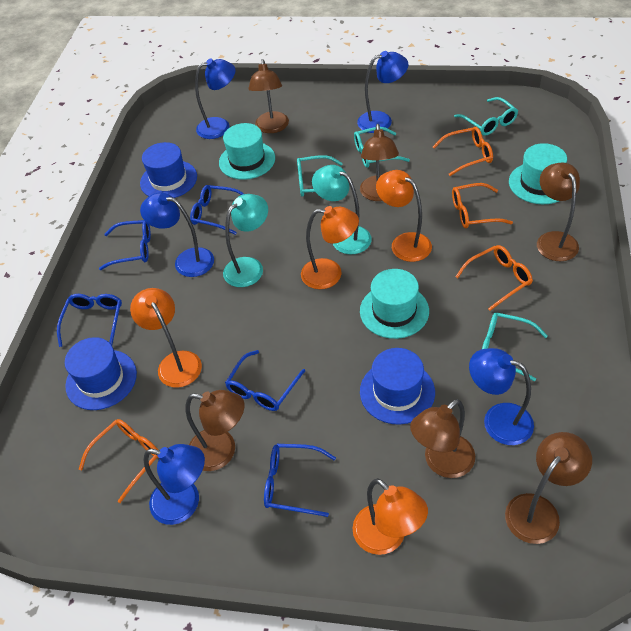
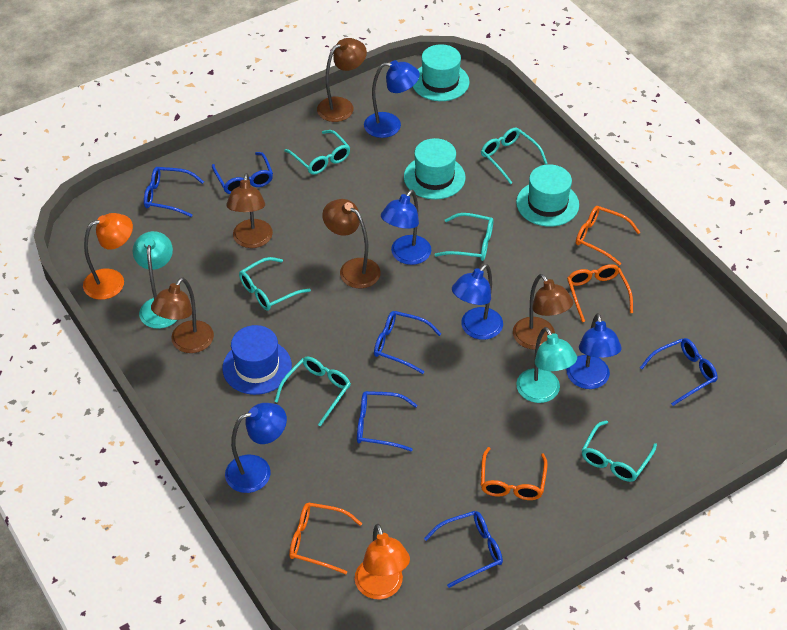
blue glasses: [57,294,122,347] [99,220,151,270] [190,185,244,235] [225,350,305,411] [264,444,336,517] = 5 -> [144,167,204,217] [212,152,273,194] [357,391,418,451] [374,311,441,374] [424,511,503,588] [640,338,718,406] = 6
blue hat: [65,337,137,410] [140,142,197,198] [360,348,435,425] = 3 -> [222,325,292,395] = 1
brown lamp: [186,390,244,471] [248,59,289,133] [360,124,399,201] [410,399,475,478] [505,432,592,544] [537,162,580,261] = 6 -> [151,277,214,353] [226,173,273,248] [317,38,367,122] [322,199,381,288] [513,274,573,350] = 5
orange lamp: [130,288,202,388] [301,206,359,289] [352,478,428,555] [376,170,432,262] = 4 -> [83,213,133,300] [355,524,410,599] = 2
turquoise glasses: [297,155,343,197] [354,127,410,168] [454,97,518,136] [482,312,548,381] = 4 -> [239,257,311,311] [274,357,351,426] [284,130,350,175] [435,213,493,261] [481,128,548,184] [582,420,657,482] = 6

